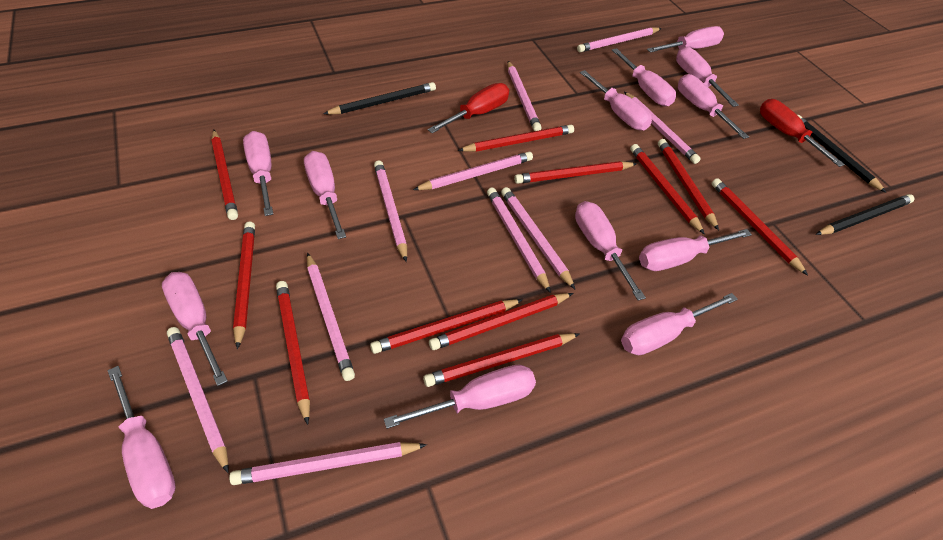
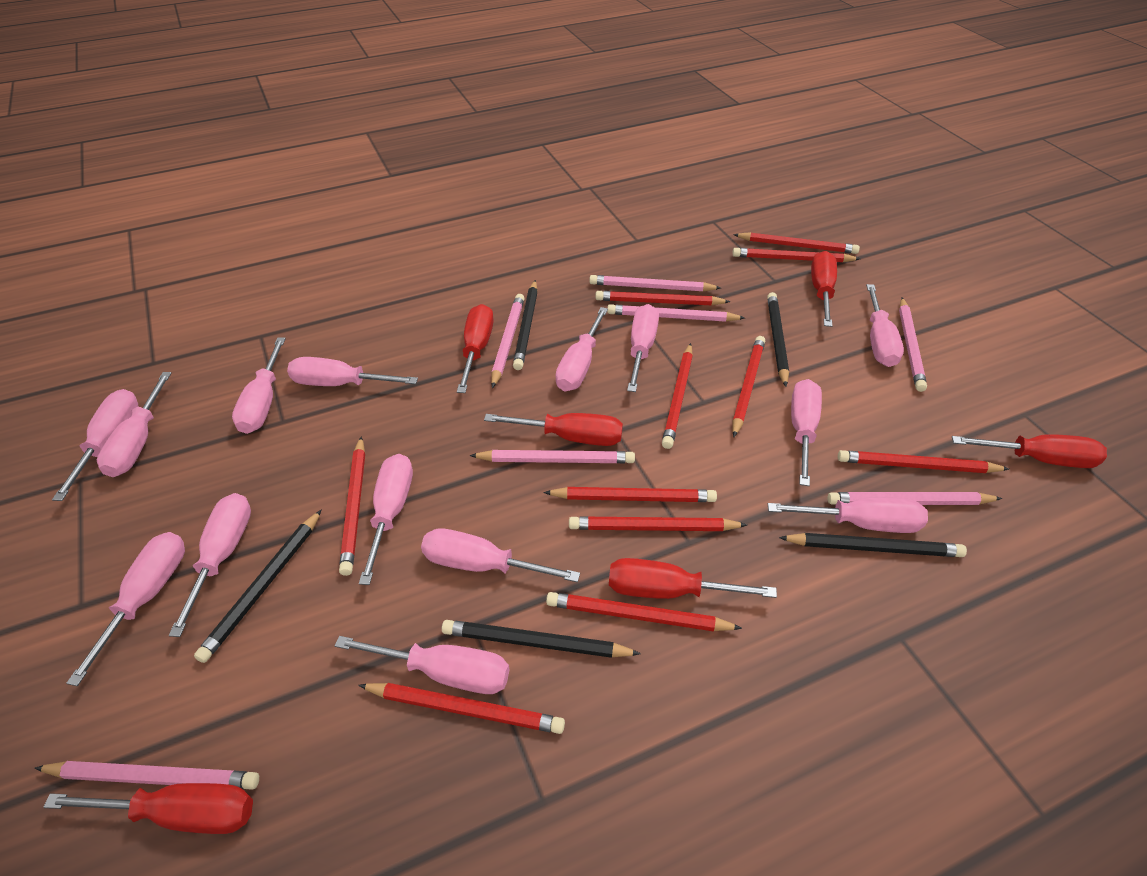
black pencil: [323,82,436,115] [798,115,887,193] [816,194,915,235] = 3 -> [194,510,321,663] [442,620,641,658] [513,280,538,370] [767,292,789,387] [779,533,967,557] = 5
pink pencil: [167,327,229,473] [229,442,427,485] [307,253,355,381] [374,160,407,262] [413,152,533,190] [487,188,551,293] [501,187,575,289] [507,61,542,131] [577,27,662,52] [624,92,701,164] = 10 -> [35,761,259,790] [469,450,635,463] [491,294,525,388] [589,275,721,291] [607,304,745,322] [827,492,1002,505] [899,298,927,392] = 7
pink screwdriver: [108,366,176,509] [162,272,228,386] [243,131,273,216] [304,151,346,239] [384,365,536,429] [575,201,646,301] [580,70,652,131] [612,48,676,106] [621,293,738,355] [639,229,752,271] [647,26,724,53] [676,47,739,107] [678,74,749,139] = 13 -> [52,389,138,501] [66,532,185,686] [97,372,171,477] [168,493,251,637] [232,338,286,434] [287,357,418,386] [335,636,509,694] [359,454,413,585] [421,528,580,582] [555,307,608,391] [627,304,659,392] [768,497,928,533] [791,379,822,486] [866,284,904,367] = 14
red screwdriver: [428,83,509,133] [760,99,845,167] = 2 -> [43,783,253,834] [457,304,494,393] [484,413,623,446] [609,558,777,599] [811,251,837,327] [952,434,1107,468] = 6

